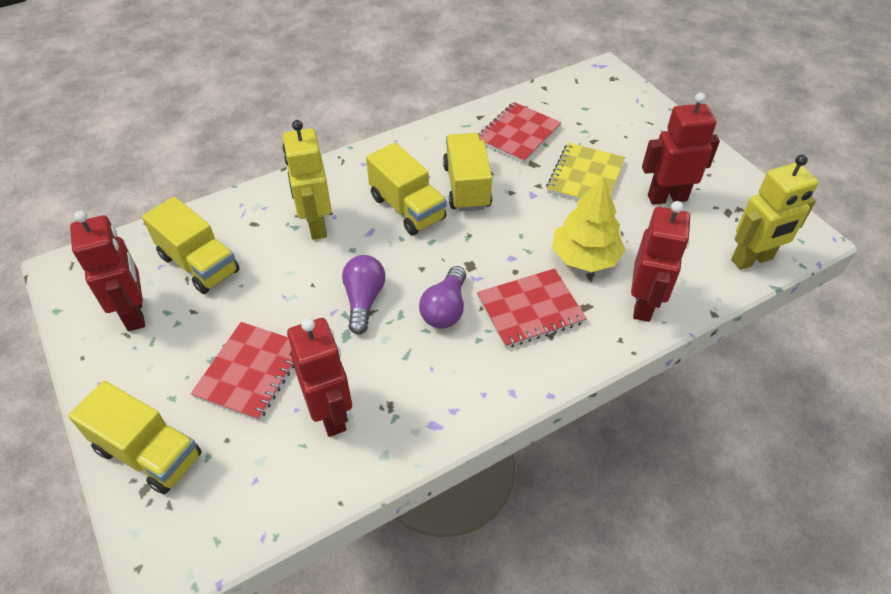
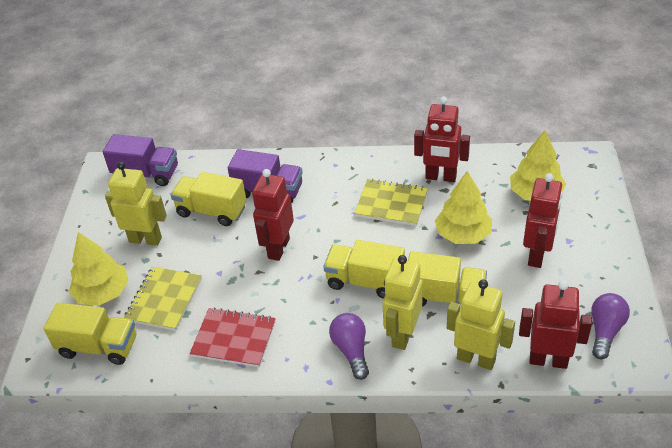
purple truck: none = 0 -> [103,134,178,186] [228,149,303,204] = 2
red notebook: [191,322,294,421] [477,268,587,348] [478,102,562,163] = 3 -> [190,307,276,367] = 1
yellow notebook: [546,143,625,201] = 1 -> [124,267,202,331] [354,179,428,226] = 2
yellow robot: [283,120,332,240] [731,154,819,270] = 2 -> [105,162,167,246] [383,255,423,350] [447,279,515,370] = 3
yellow tree: [552,176,625,272] = 1 -> [69,232,129,306] [435,171,492,244] [510,130,566,201] = 3

